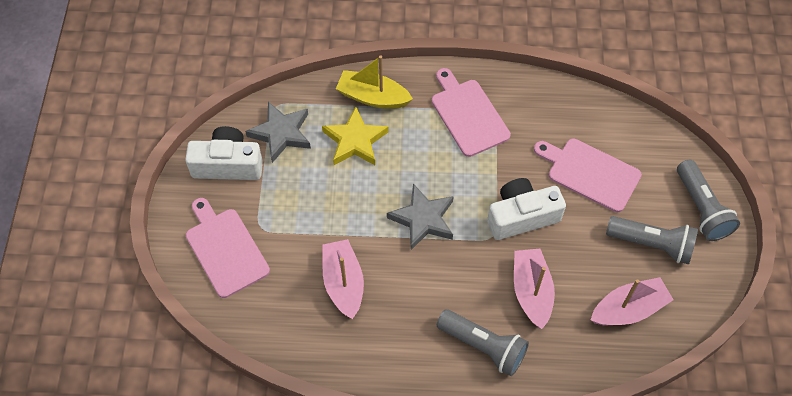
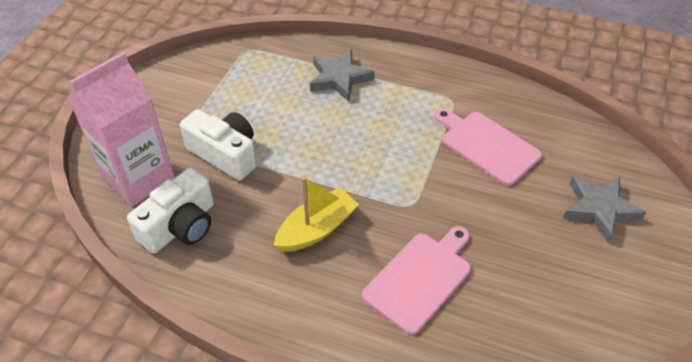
grey flashlight: [437,309,529,376] [606,216,698,264] [677,160,740,241] = 3 -> none = 0
pink boat: [323,239,364,319] [514,249,555,329] [591,277,674,325] = 3 -> none = 0
pink carton: none = 0 -> [68,52,175,207] = 1
pink cutting board: [186,198,270,298] [432,68,511,157] [534,139,642,212] = 3 -> [362,226,471,335] [434,108,542,186] = 2
yellow star: [322,107,389,165] = 1 -> none = 0

